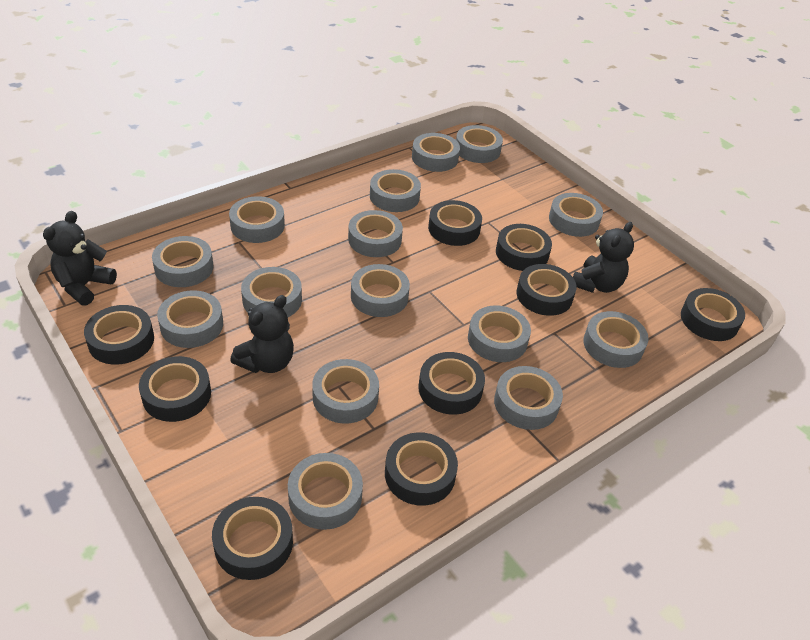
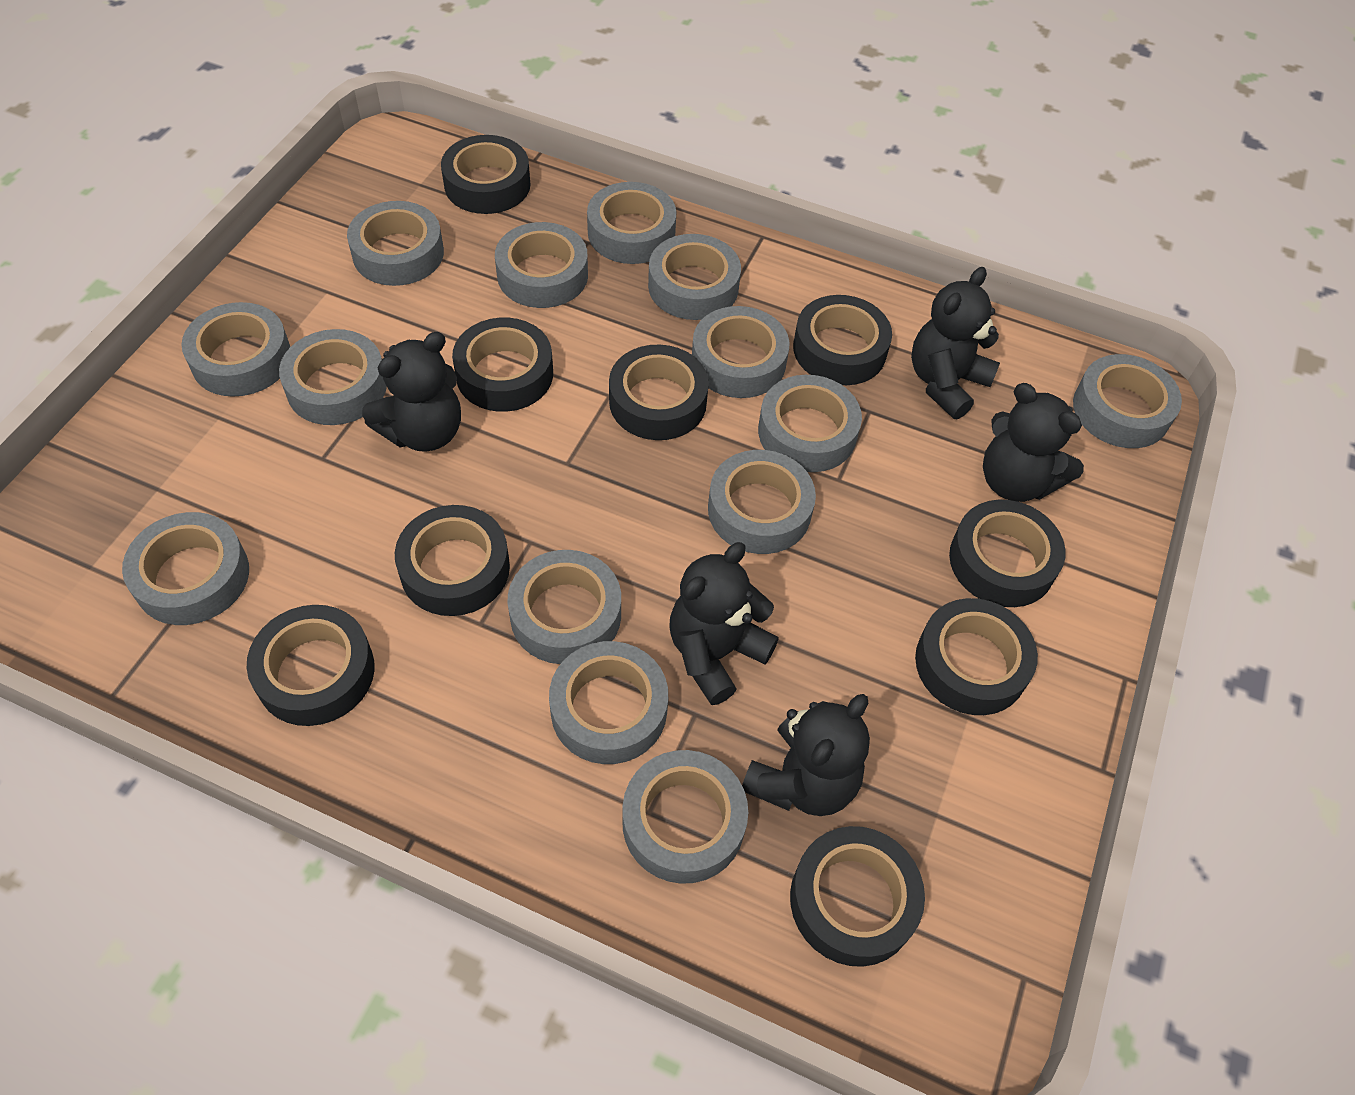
black teddy bear: [43,211,117,306] [230,295,294,373] [573,222,634,293] = 3 -> [362,332,461,452] [669,542,779,705] [742,694,870,816] [911,267,1000,419] [983,383,1084,502] = 5
grey tape: [152,236,213,287] [157,290,223,348] [229,196,285,243] [241,267,302,317] [288,453,363,530] [312,359,379,424] [348,210,403,257] [351,264,410,317] [370,169,421,212] [412,133,460,172] [456,125,503,163] [468,305,531,362] [494,366,563,430] [549,193,603,237] [583,311,649,368] = 15 -> [122,512,249,625] [181,302,290,397] [279,329,387,425] [347,201,444,286] [495,222,588,308] [507,550,621,664] [549,641,668,764] [587,182,676,264] [622,750,748,884] [648,234,741,320] [692,306,790,398] [708,450,816,554] [758,375,862,472] [1073,354,1182,448] = 14

